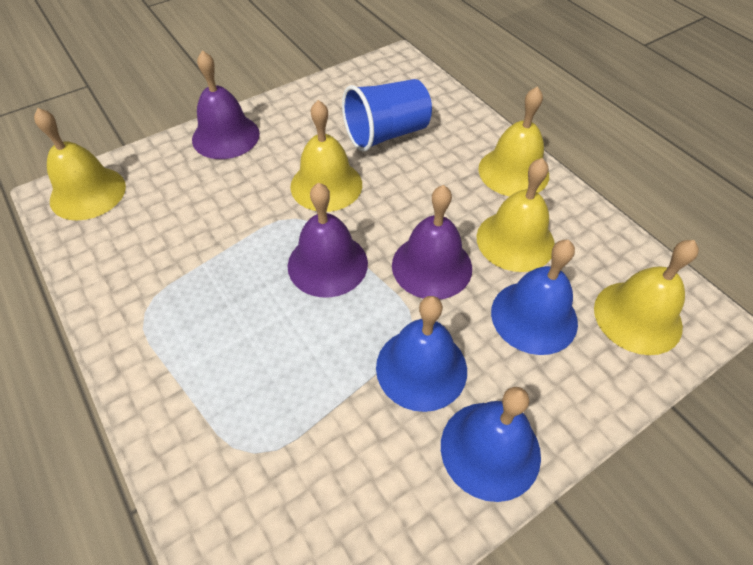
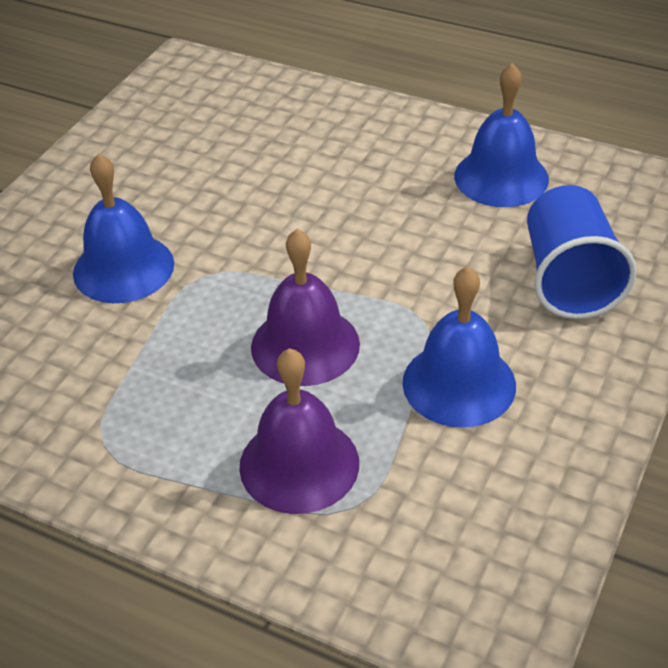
purple bell: [192,50,260,159] [288,183,368,298] [392,185,472,300] = 3 -> [239,348,359,514] [251,229,360,386] = 2
yellow bell: [34,108,126,220] [290,100,362,212] [477,158,555,272] [478,86,549,196] [594,240,699,355] = 5 -> none = 0

